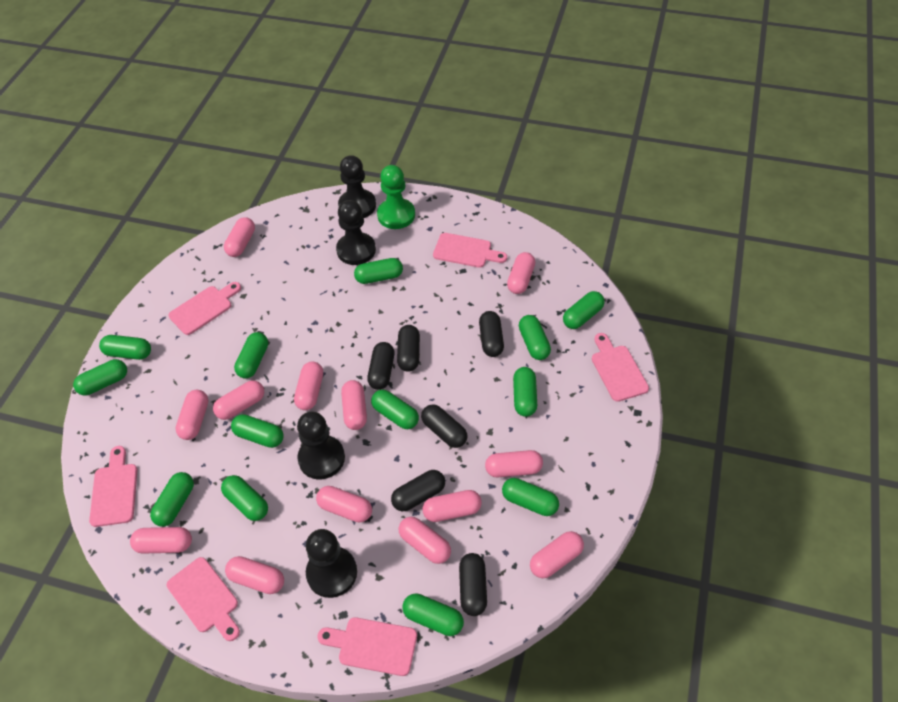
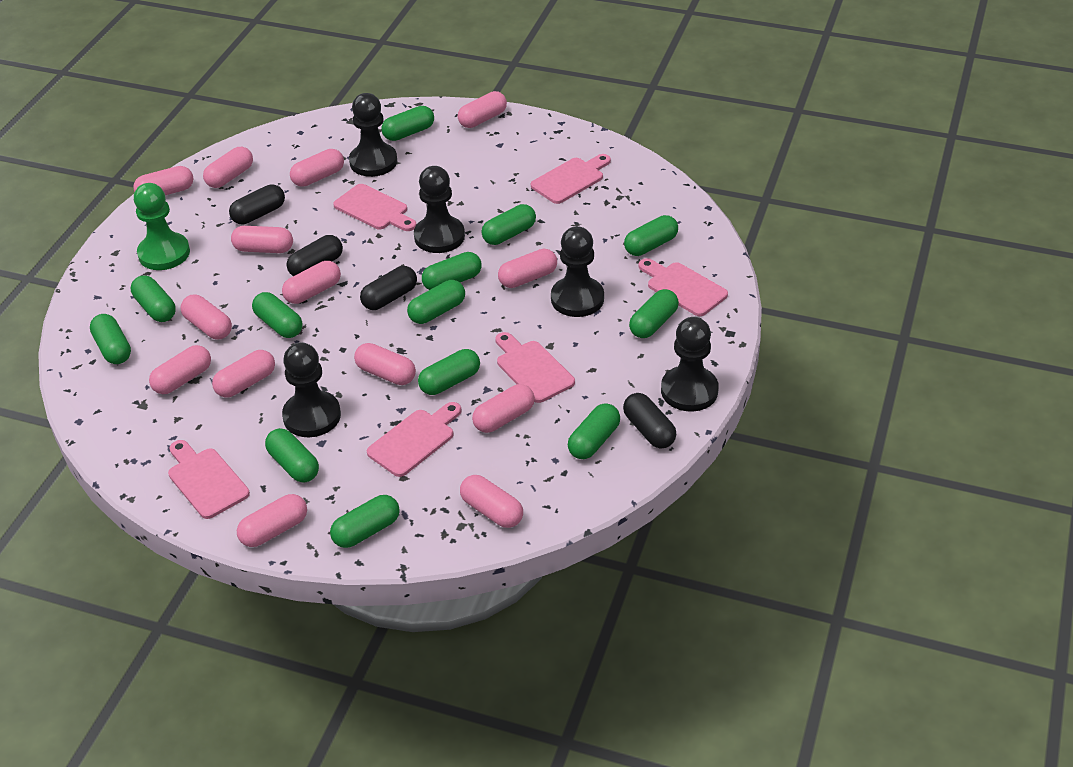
black capsule: [367,342,395,390] [391,470,445,511] [397,325,420,372] [421,404,467,448] [459,553,487,616] [479,311,504,357] = 6 -> [229,184,285,224] [287,235,343,276] [360,266,417,310] [623,393,676,448] = 4
black pawn: [297,412,345,479] [306,529,357,598] [336,200,376,265] [338,155,376,218] = 4 -> [282,342,341,437] [349,93,397,177] [414,166,465,253] [551,226,604,317] [661,317,719,412] = 5
pink capsule: [130,527,192,554] [175,390,208,440] [213,380,264,420] [224,217,255,257] [225,556,284,594] [294,361,323,410] [316,486,372,522] [341,380,367,430] [399,517,451,564] [423,490,482,522] [485,450,543,477] [507,252,535,294] [530,531,584,578] = 13 -> [133,166,193,195] [149,345,211,394] [181,295,232,339] [203,147,253,188] [212,350,275,398] [231,226,293,253] [237,494,307,547] [282,261,341,304] [290,149,344,187] [354,343,416,385] [458,91,507,128] [460,475,523,528] [472,384,535,433] [498,249,557,288] = 14

